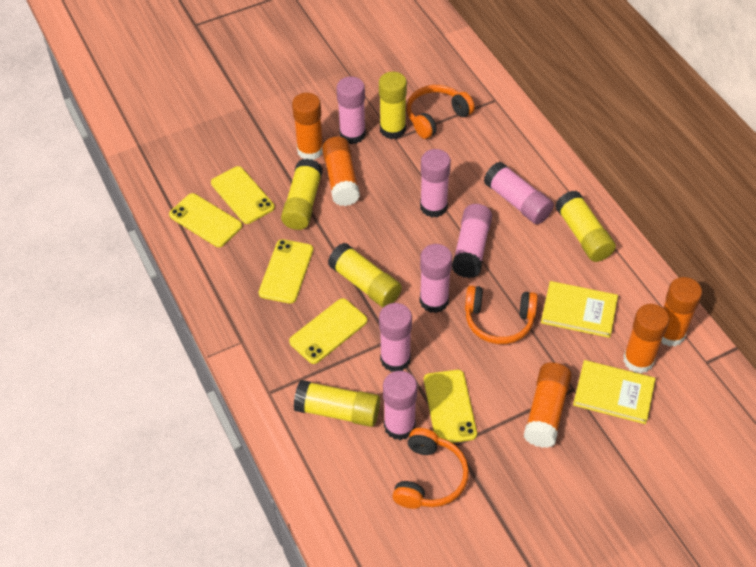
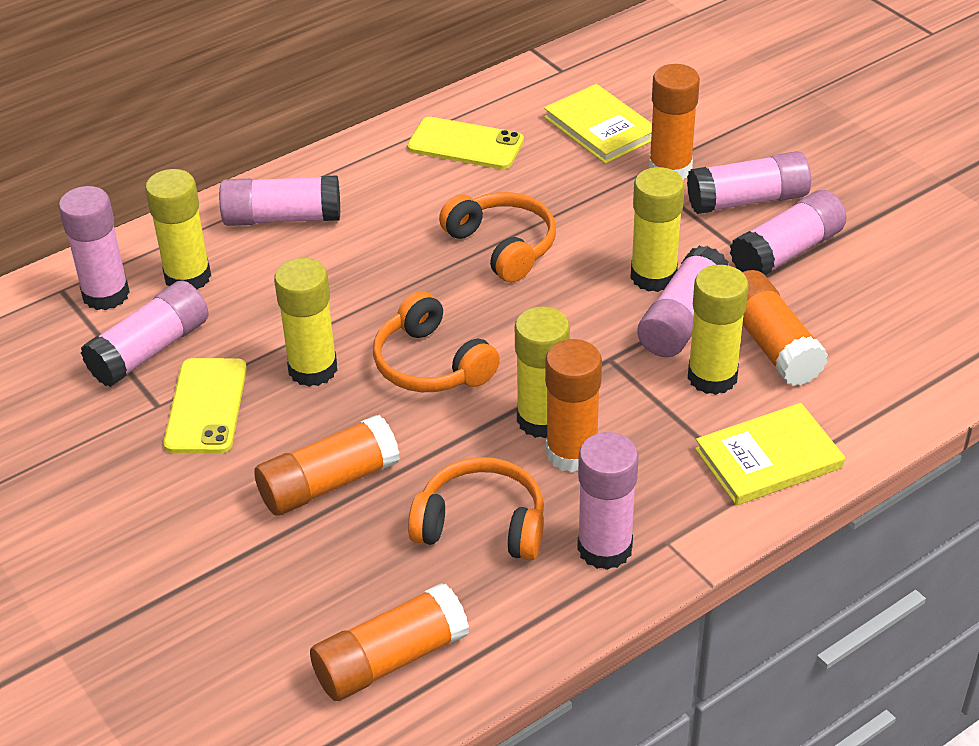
yellow phone: [169,193,242,247] [211,166,275,224] [259,239,313,303] [289,298,367,364] [424,370,477,443] = 5 -> [163,358,247,453] [407,117,524,169] = 2

